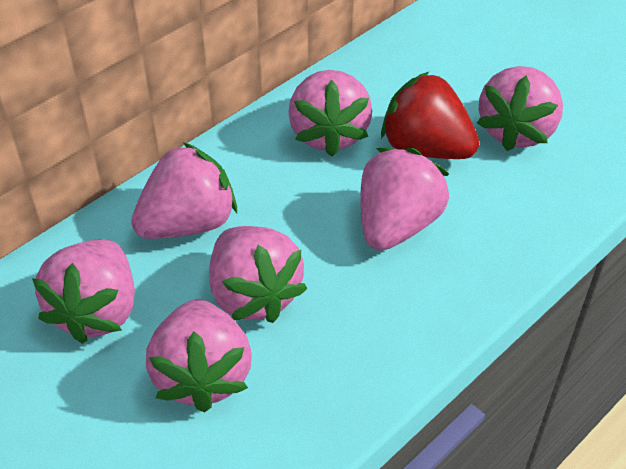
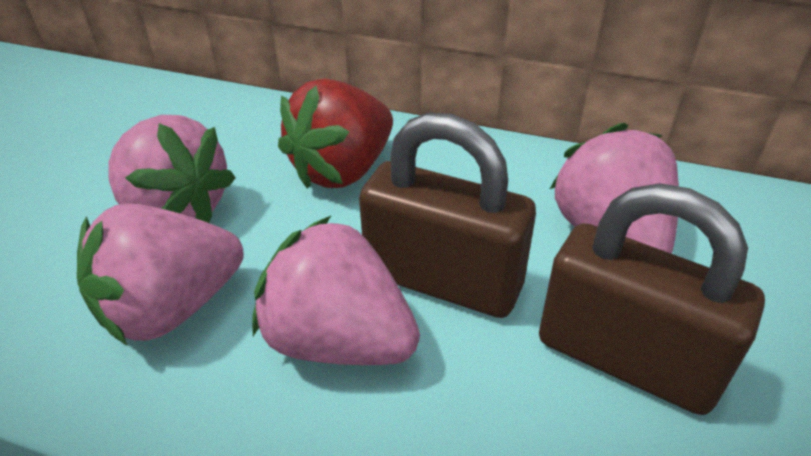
brown padlock: none = 0 -> [359,113,536,318] [539,183,765,415] = 2
pink strawberry: [32,239,135,344] [131,142,237,239] [146,299,252,412] [209,226,308,323] [288,70,372,157] [360,148,449,251] [477,66,563,151] = 7 -> [77,203,243,345] [108,115,236,223] [252,215,420,365] [550,123,679,254] = 4

